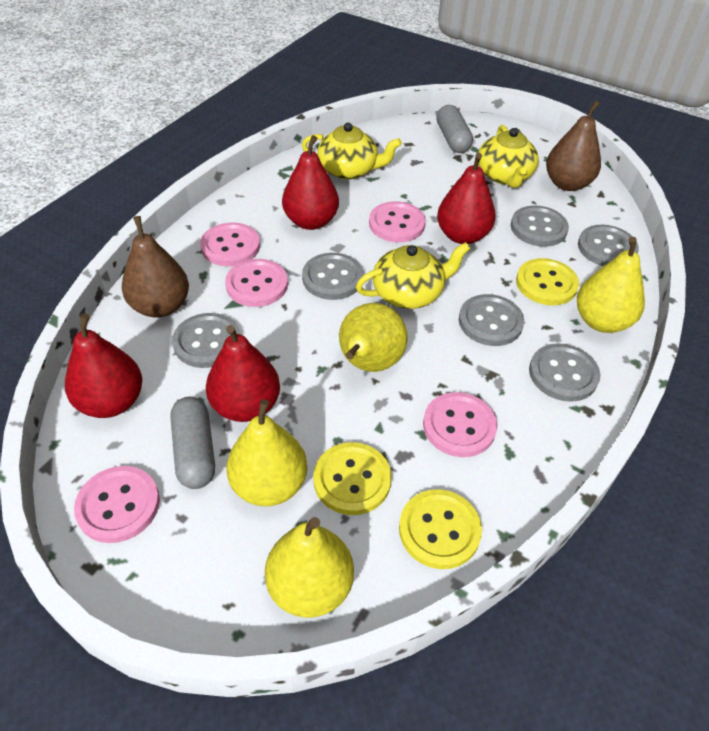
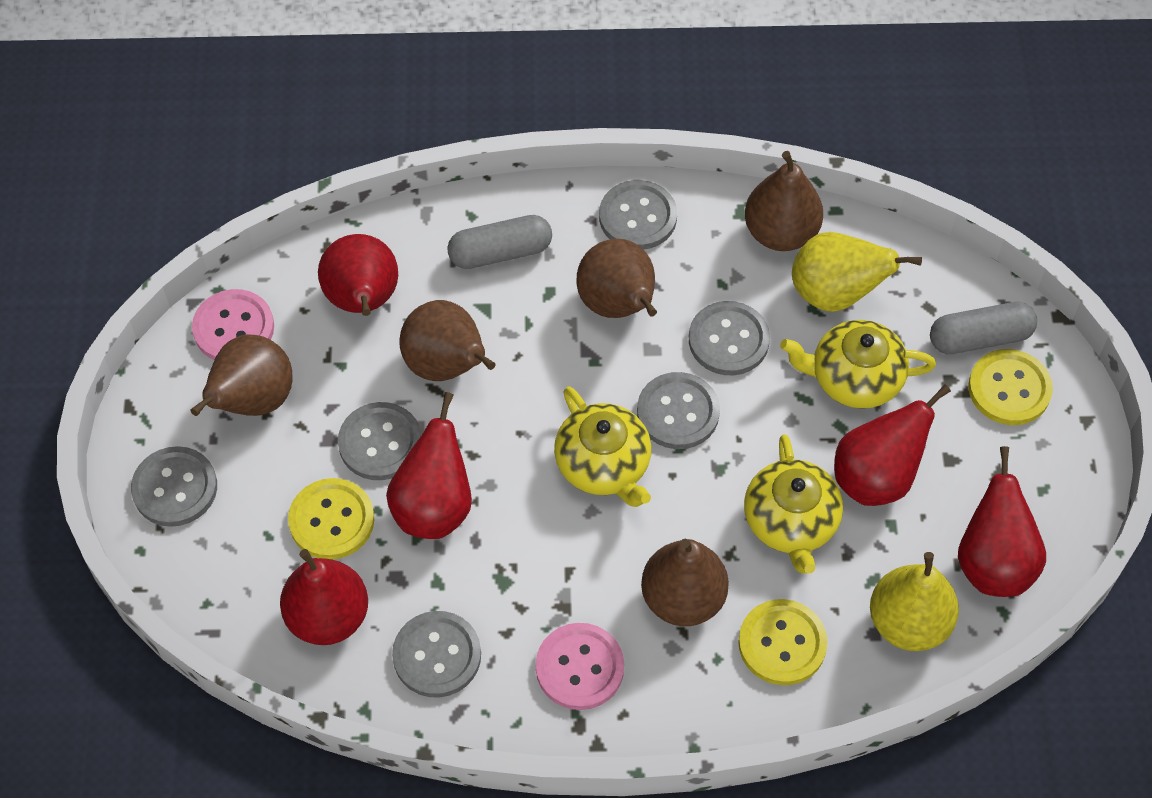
brown pear: [122,216,189,318] [546,100,601,191] = 2 -> [191,335,293,416] [400,300,495,381] [577,239,657,318] [641,539,729,626] [745,151,823,251] = 5
pink button: [74,466,160,543] [200,223,260,266] [225,259,288,307] [369,202,426,242] [423,392,497,457] = 5 -> [192,289,274,360] [536,623,624,710] = 2
red pear: [65,313,142,418] [206,325,280,422] [282,135,339,230] [437,153,496,244] = 4 -> [280,549,368,645] [318,234,398,316] [386,392,472,539] [834,384,951,506] [958,446,1046,597] = 5
yellow pear: [226,399,307,506] [265,517,354,618] [339,303,408,372] [577,237,645,333] = 4 -> [792,232,922,312] [870,552,959,651] = 2

